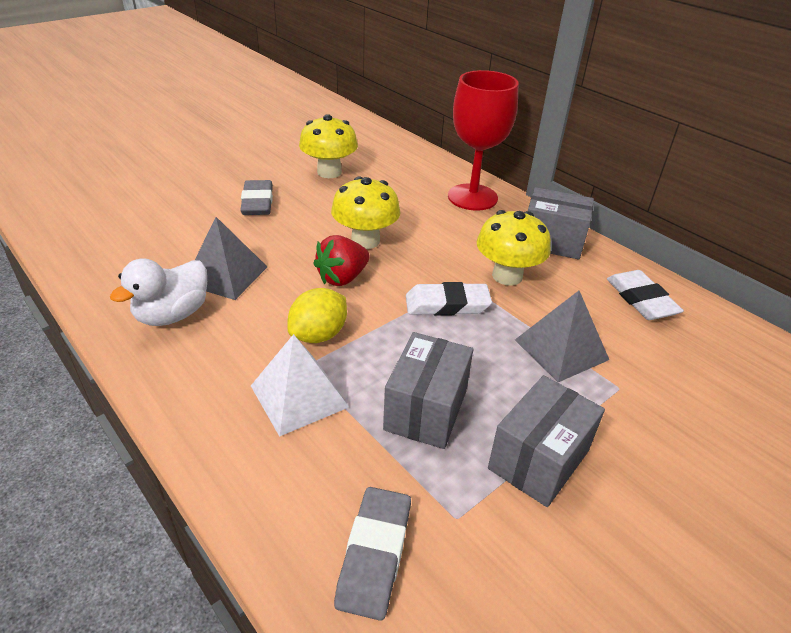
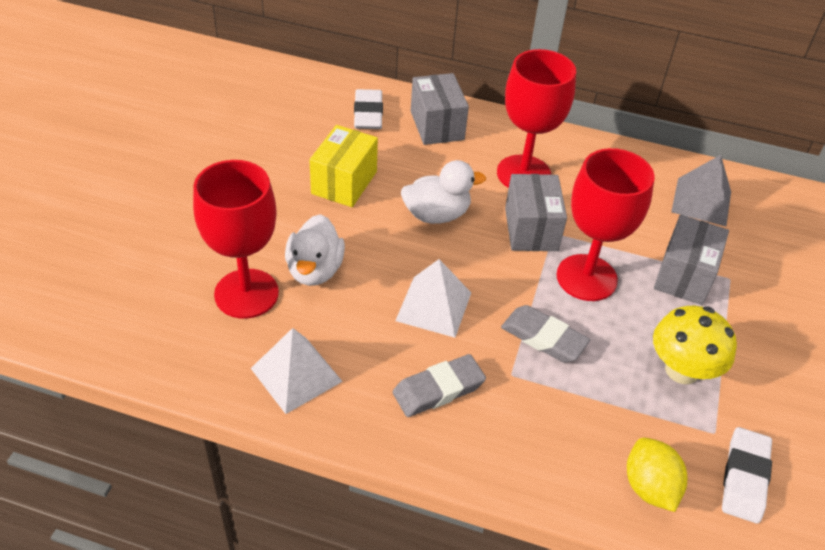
grey pyramid: [195,217,267,300] [515,291,609,382] = 2 -> [671,155,731,226] = 1
red goblet: [448,70,518,210] = 1 -> [193,160,279,319] [497,49,576,188] [556,148,655,301] = 3
red strawberry: [313,235,370,286] = 1 -> none = 0
white duck: [110,258,207,326] = 1 -> [285,214,345,286] [401,160,486,224] = 2
white pyramid: [251,334,349,437] = 1 -> [251,328,343,414] [395,259,471,338] = 2
yellow box: none = 0 -> [309,125,378,207] = 1
yellow mushroom: [299,114,358,178] [331,176,401,249] [477,210,551,286] = 3 -> [653,306,737,384] = 1

